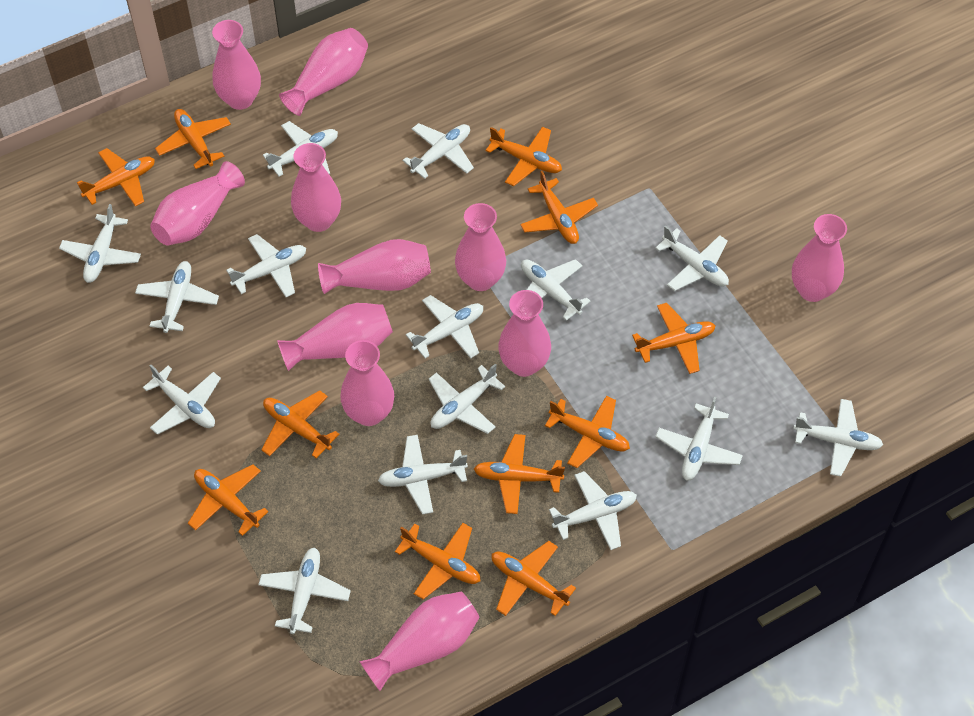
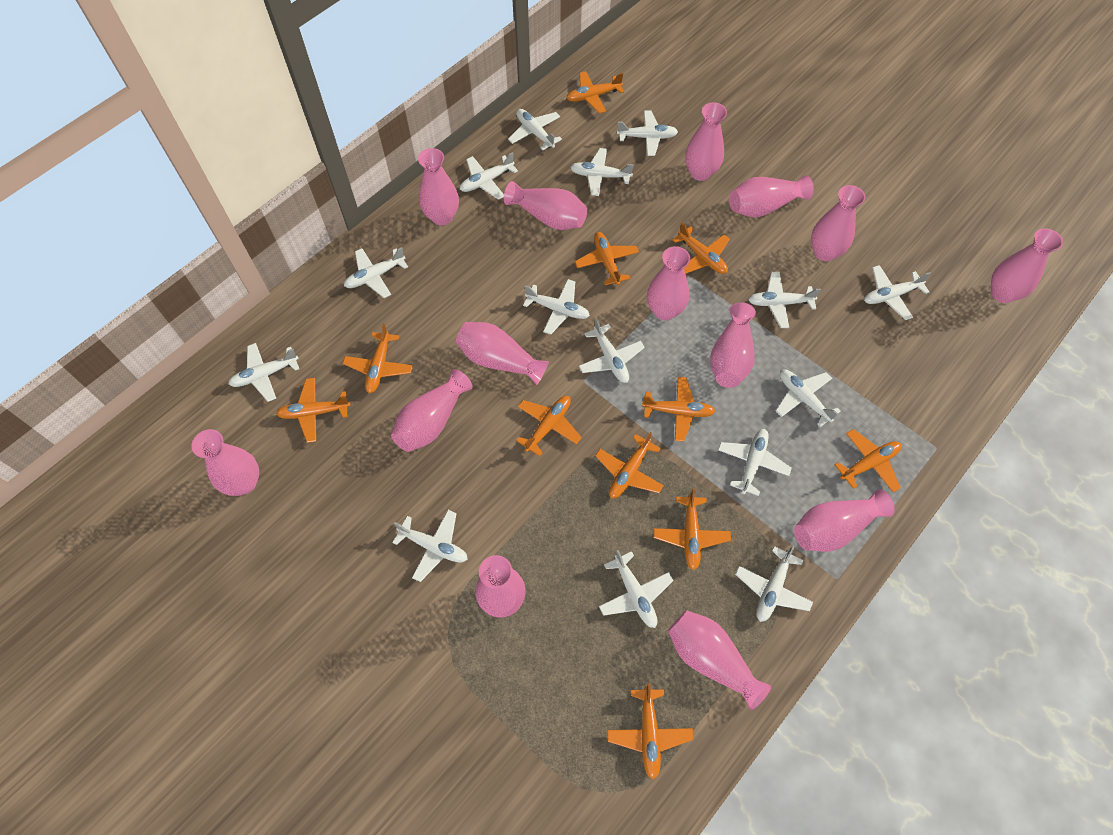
pink vase: [150,161,245,246] [212,20,261,110] [277,303,393,371] [279,28,368,116] [291,143,341,232] [318,239,431,294] [340,340,394,426] [359,592,480,691] [455,203,506,291] [498,290,551,377] [792,214,847,302] = 11 -> [192,429,259,496] [391,369,473,452] [418,148,459,225] [456,322,549,385] [476,555,526,618] [504,181,587,230] [647,246,690,320] [668,610,772,710] [685,102,727,181] [710,302,756,388] [729,175,814,217] [794,489,895,552] [811,185,865,261] [991,228,1063,303] = 14

